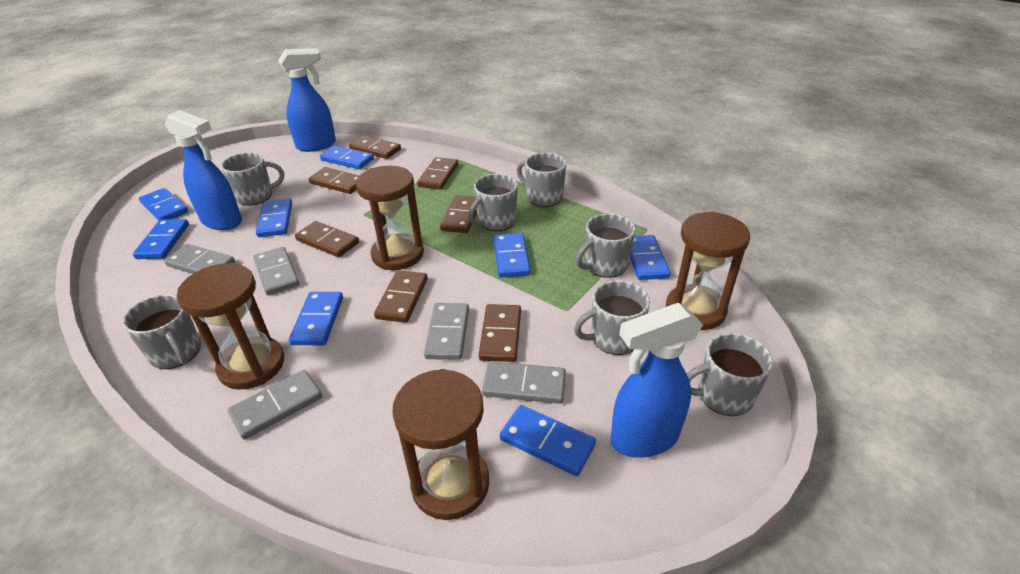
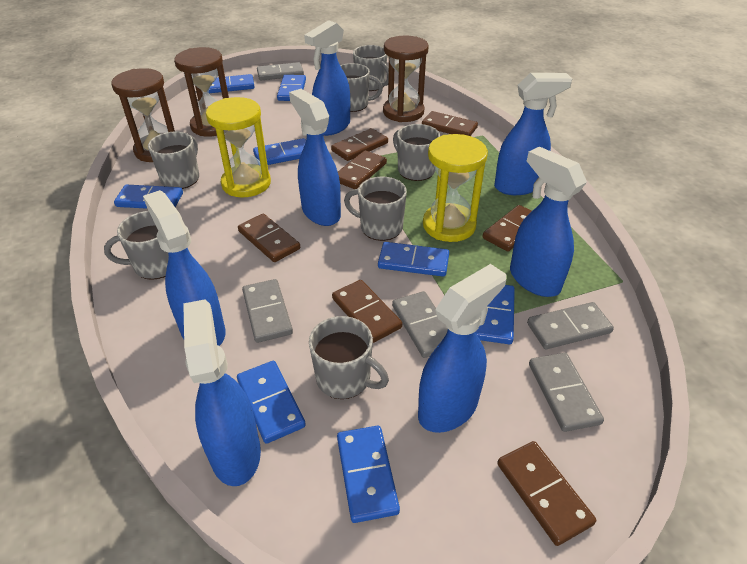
blue spray bottle: [165,110,242,230] [278,48,336,152] [611,303,703,458] = 3 -> [143,190,225,346] [183,299,261,486] [289,89,341,226] [304,20,350,136] [418,264,506,433] [494,73,572,195] [510,147,587,297] = 7
brown hourglass: [177,263,284,389] [355,166,424,270] [392,369,489,520] [666,212,750,330] = 4 -> [111,68,175,162] [174,47,229,137] [383,35,429,122] = 3
yellow hourglass: none = 0 -> [206,97,271,197] [423,134,488,242] = 2

